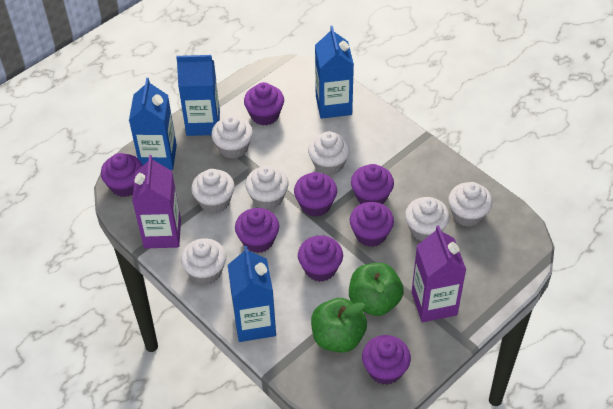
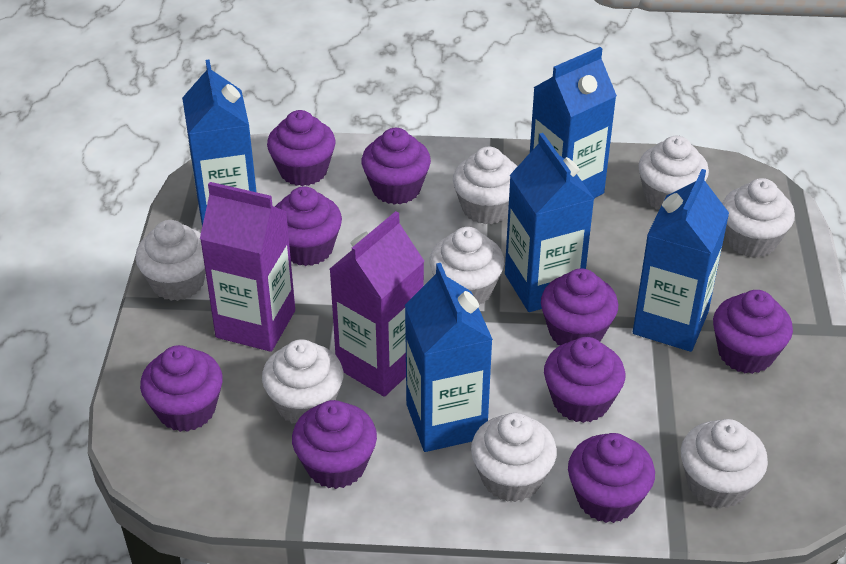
blue carton: [129,78,177,170] [176,55,220,136] [228,246,276,342] [315,26,354,119] = 4 -> [182,60,257,226] [405,263,493,452] [505,133,594,312] [530,47,617,198] [633,169,729,352] = 5
green apple: [311,298,367,353] [349,263,404,316] = 2 -> none = 0
purple cupcake: [101,153,143,197] [235,208,279,253] [244,82,284,125] [294,172,337,217] [298,235,343,282] [350,202,394,247] [351,164,394,204] [362,335,411,385] = 8 -> [140,345,223,432] [267,110,336,186] [275,186,342,266] [292,400,377,489] [361,128,431,205] [541,268,618,345] [544,337,625,423] [568,433,655,523] [713,290,793,374] = 9
white cupcake: [181,239,226,285] [191,169,235,213] [211,115,253,159] [246,165,289,210] [308,131,350,175] [405,197,450,241] [448,182,493,227] = 7 -> [135,220,206,301] [262,339,343,424] [430,227,504,305] [453,147,518,224] [471,413,557,502] [638,136,709,210] [681,419,768,508] [722,178,795,257] = 8

